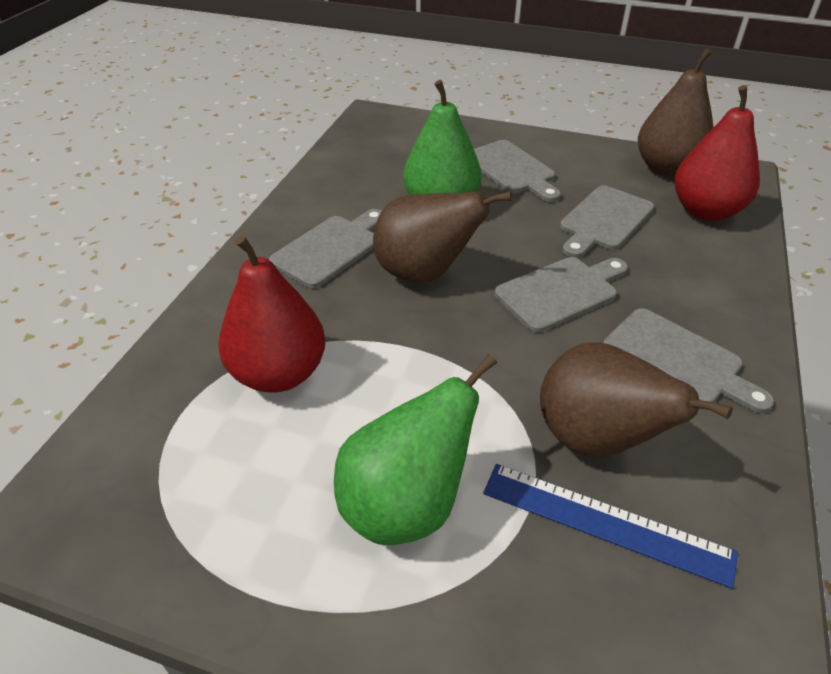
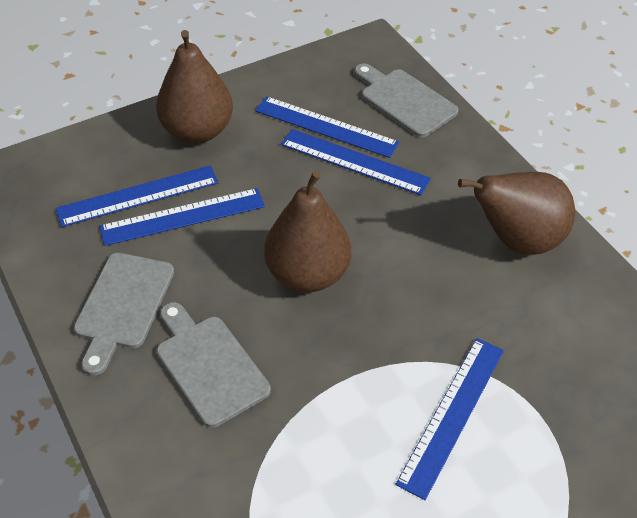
blue ruler: [483,464,738,589] = 1 -> [56,165,219,227] [99,188,265,246] [255,96,400,158] [281,129,431,195] [395,338,504,500] = 5
green pear: [334,354,497,545] [403,80,481,195] = 2 -> none = 0
grey cutting board: [269,209,382,288] [474,140,561,202] [495,257,628,332] [560,185,654,258] [604,308,774,413] = 5 -> [74,253,174,376] [157,302,271,428] [354,63,459,137] = 3
red pear: [218,236,326,393] [674,85,760,221] = 2 -> none = 0

